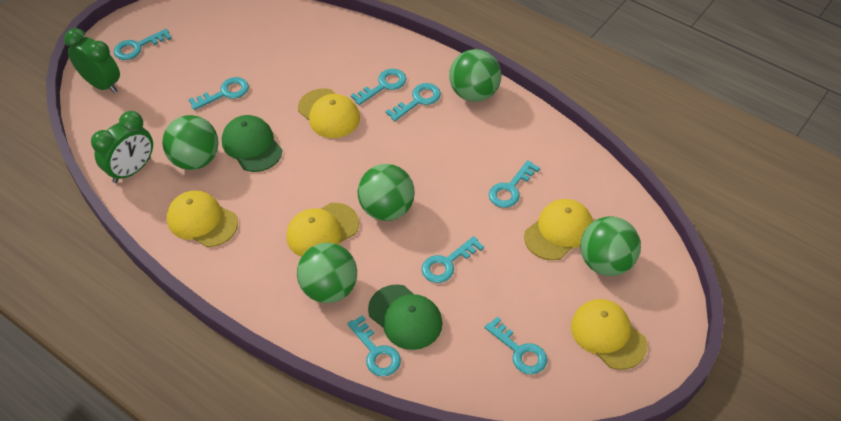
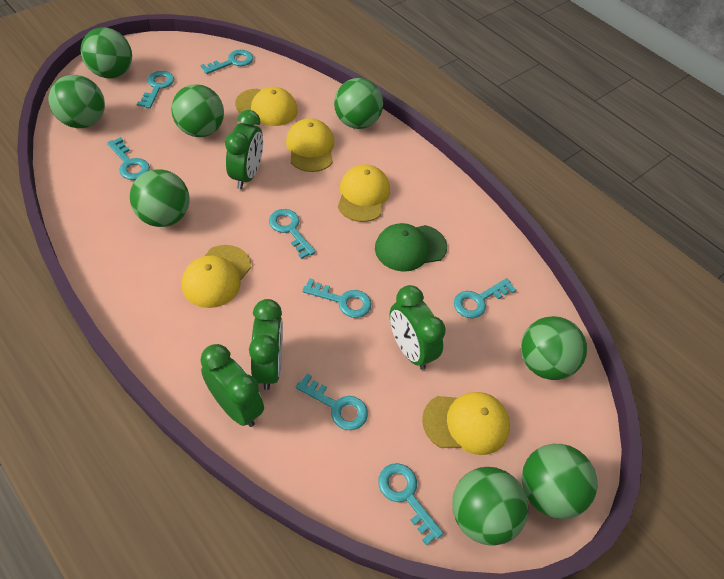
green ball: [162,115,219,170] [297,243,357,303] [357,164,415,221] [449,49,502,102] [580,216,641,276] = 5 -> [48,75,105,128] [81,27,132,78] [130,169,190,227] [171,84,224,137] [334,78,383,129] [452,467,528,546] [521,316,587,380] [522,444,598,519] = 8
green cap: [222,115,282,172] [368,284,442,350] = 2 -> [375,223,447,272] = 1
green clock: [64,28,120,94] [91,111,153,183] = 2 -> [200,344,264,427] [225,110,263,189] [249,299,283,390] [390,285,446,370] = 4

